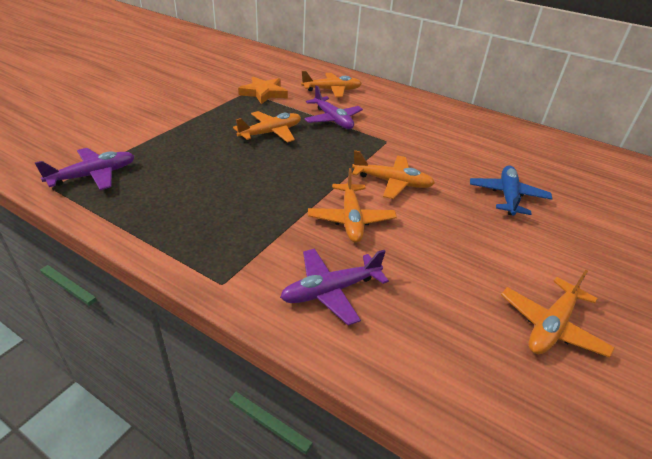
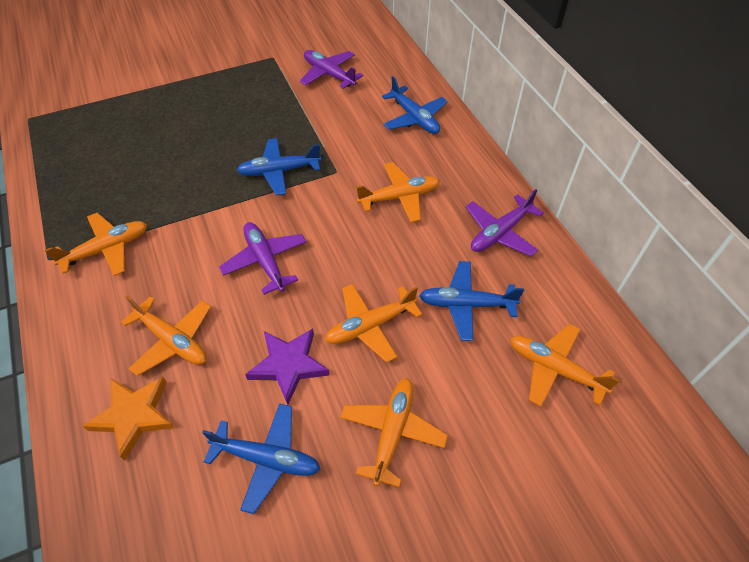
blue plane: [470,165,553,216] = 1 -> [202,403,320,514] [237,138,321,195] [382,76,448,134] [419,261,524,341] = 4
orange plane: [233,111,301,143] [301,71,362,97] [308,168,397,243] [352,150,435,199] [501,270,615,358] = 5 -> [45,213,147,276] [121,295,211,376] [325,284,422,363] [340,378,448,487] [355,162,440,223] [510,324,620,407] = 6
purple star: none = 0 -> [245,329,329,405] = 1

